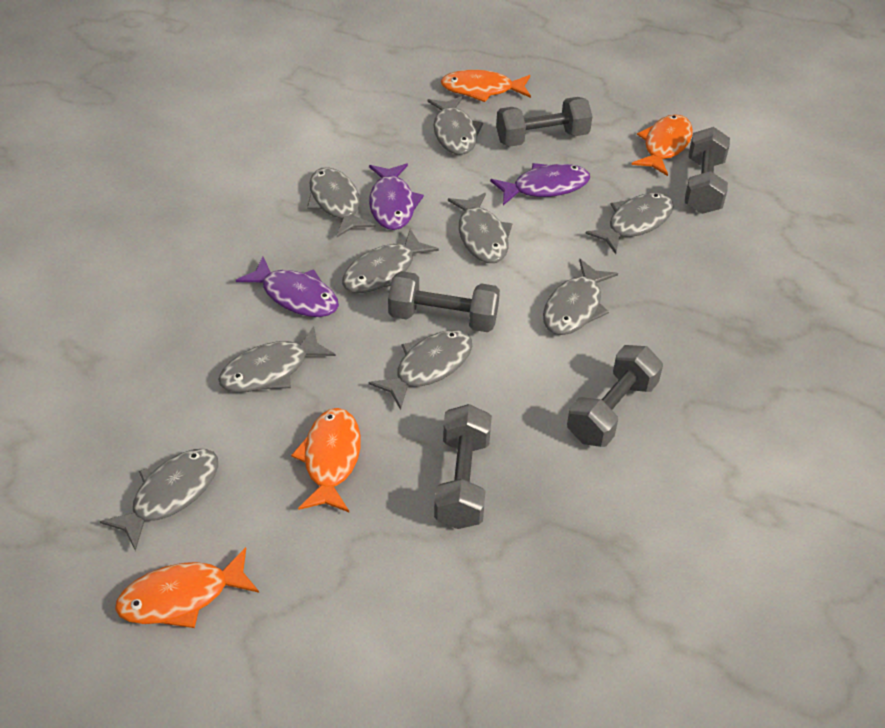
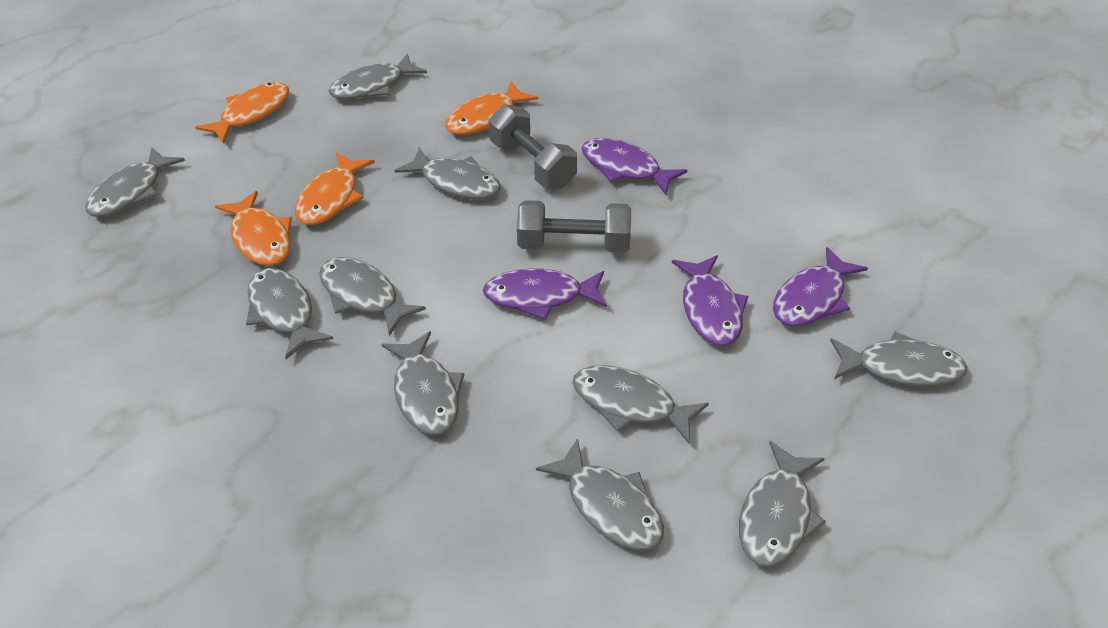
grey dumbbell: [388,271,500,332] [434,404,492,529] [496,97,593,147] [567,345,663,447] [685,127,730,214] = 5 -> [489,104,577,189] [517,200,631,253] = 2
grey fish: [100,449,218,551] [218,326,336,392] [307,167,375,237] [342,229,439,293] [369,330,472,410] [427,96,483,155] [448,193,512,263] [543,259,618,335] [585,193,674,254] = 9 -> [85,147,185,217] [246,268,333,359] [319,257,426,336] [329,54,427,100] [382,331,464,435] [395,148,501,199] [536,438,664,550] [573,365,709,444] [739,441,826,567] [830,331,967,387] = 10
purple fish: [236,257,339,317] [369,163,424,230] [490,163,590,205] = 3 -> [483,268,607,320] [582,138,687,195] [672,255,748,346] [773,247,868,326] = 4

